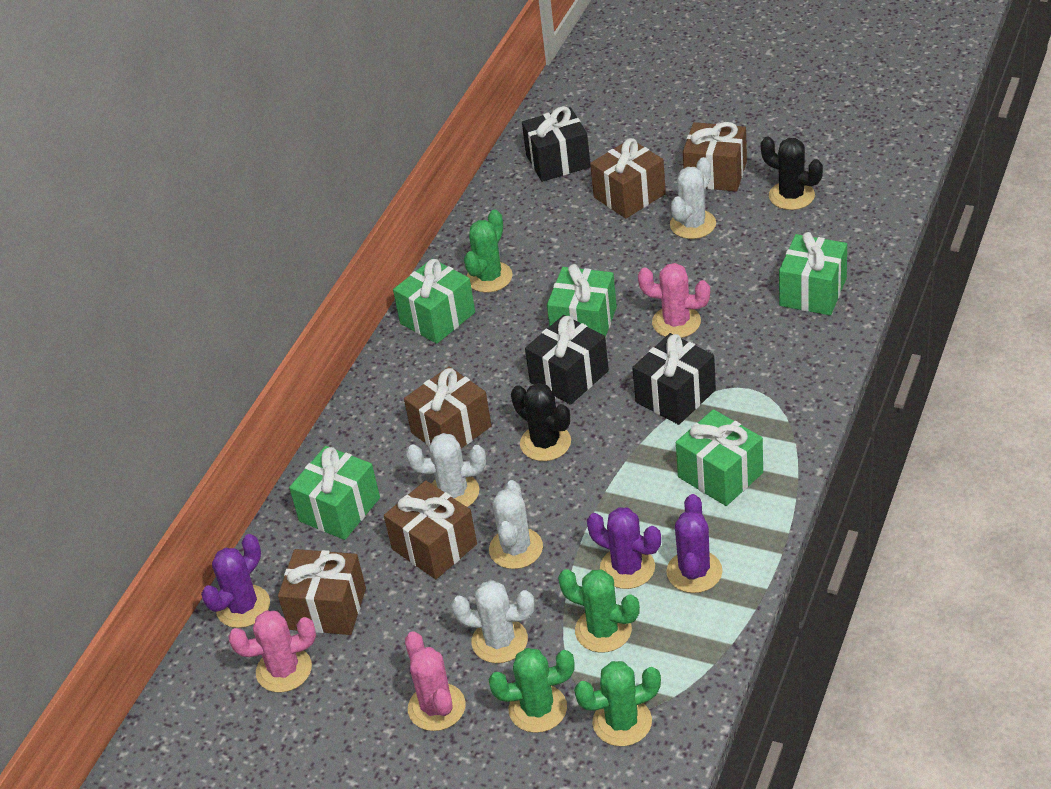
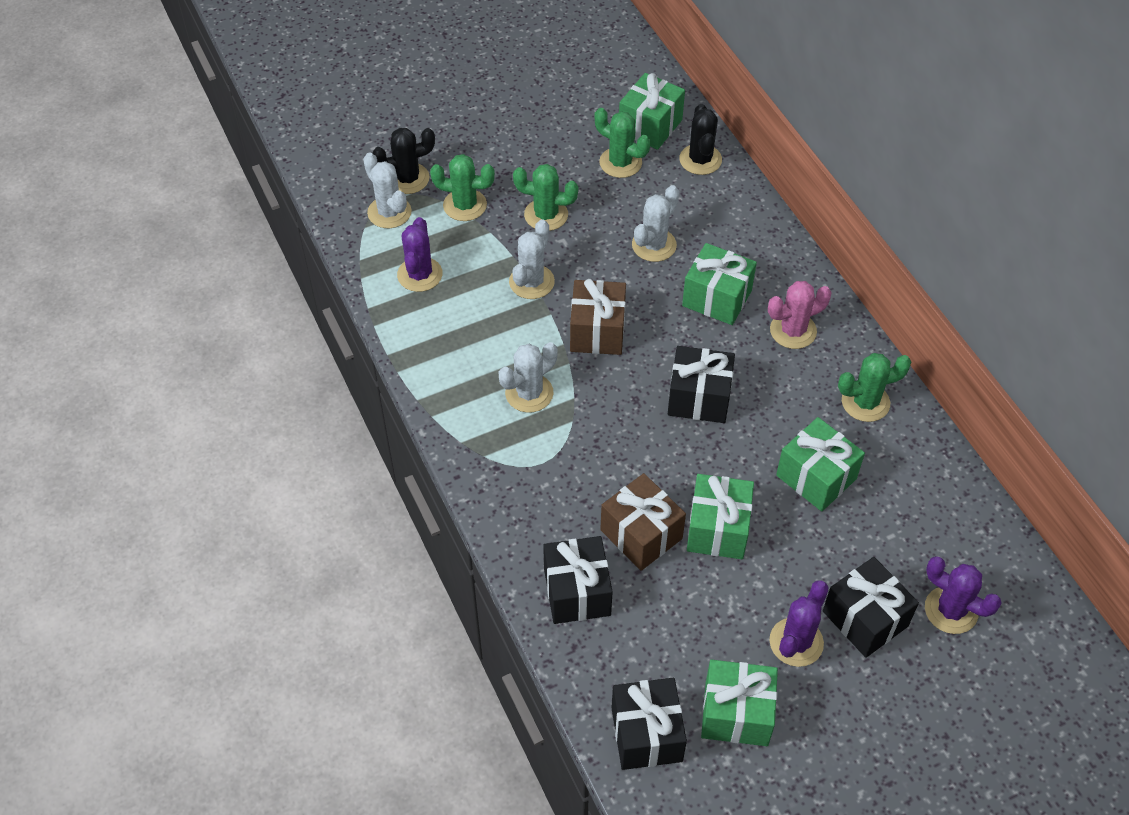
black gift: [522,106,591,182] [525,315,609,405] [632,333,716,425] = 3 -> [543,536,613,624] [611,678,687,770] [668,346,735,423] [823,557,919,658] = 4
brown gift: [278,549,366,635] [384,480,477,579] [404,366,492,449] [590,138,666,218] [683,122,747,191] = 5 -> [570,279,626,355] [600,473,686,571] = 2
pink cactus: [228,611,316,693] [405,631,465,731] [638,263,710,338] = 3 -> [768,281,832,349] = 1

